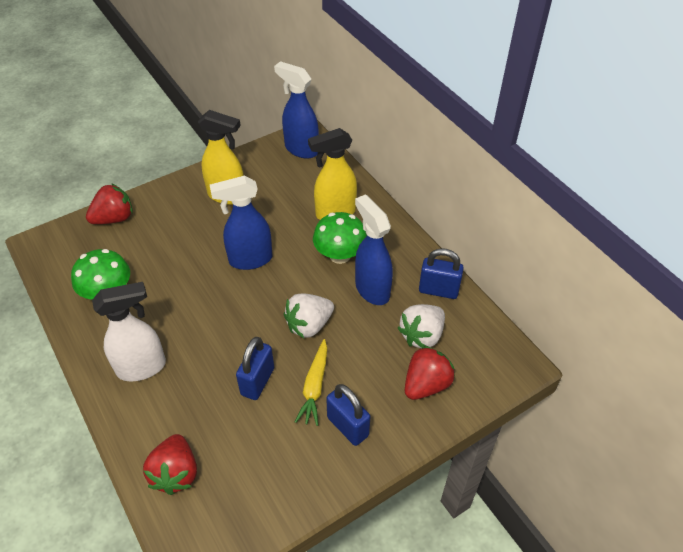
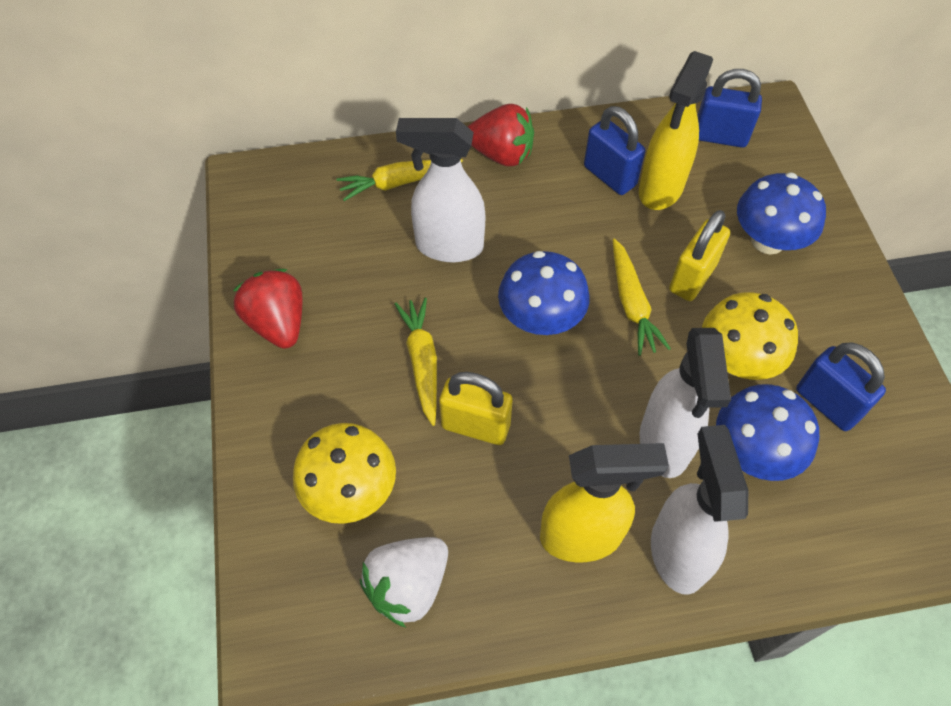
blue mushroom: none = 0 -> [498,251,590,335] [716,384,819,481] [737,172,826,255] = 3
blue spray bottle: [210,176,272,270] [274,61,319,159] [355,194,393,305] = 3 -> none = 0
green mushroom: [71,249,130,300] [313,212,367,264] = 2 -> none = 0
red strawberry: [86,183,133,224] [143,434,197,495] [405,346,455,400] = 3 -> [233,269,302,349] [468,104,534,166] = 2
white spray bottle: [92,282,166,381] = 1 -> [396,118,485,262] [640,328,731,478] [651,425,748,595] = 3
white strawberry: [284,294,334,338] [398,304,445,349] = 2 -> [360,537,448,628] = 1
yellow carrot: [295,339,327,426] = 1 -> [336,159,463,201] [395,298,437,426] [613,238,671,356] = 3
yellow mushroom: none = 0 -> [293,423,396,524] [702,292,798,380] = 2
yellow padlock: none = 0 -> [439,372,513,445] [669,210,730,301] = 2

